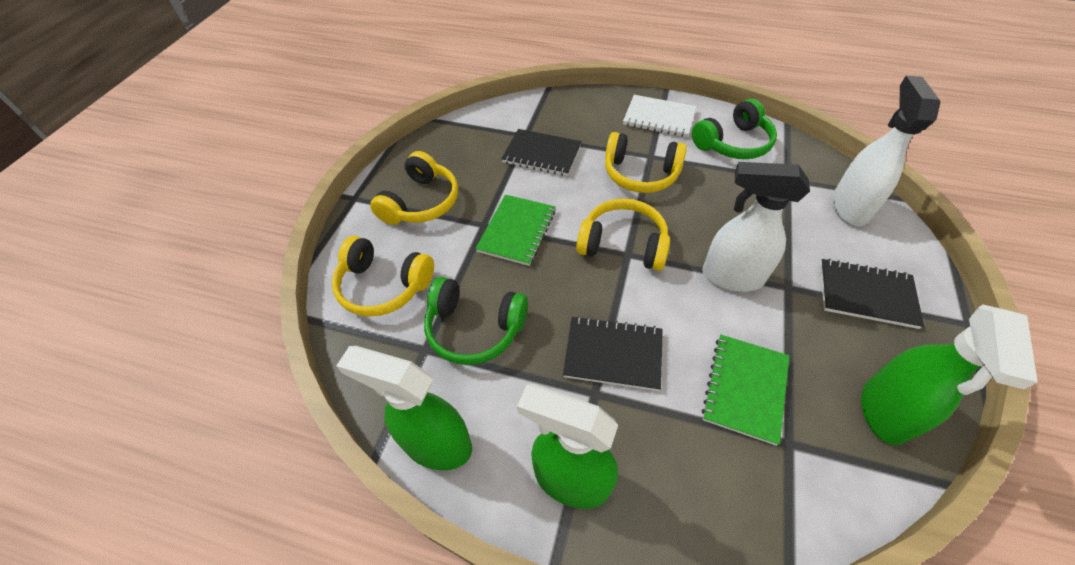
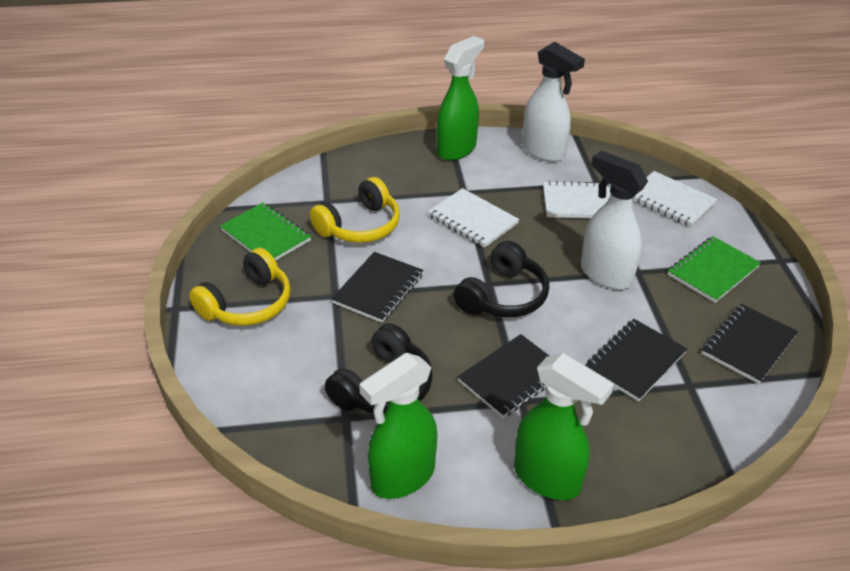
black headphones: none = 0 -> [325,323,433,413] [454,241,549,317] = 2
black notebook: [502,129,582,176] [563,316,663,391] [820,259,924,329] = 3 -> [331,252,423,323] [457,334,549,418] [585,319,687,401] [702,304,798,384] = 4
green headphones: [424,277,528,365] [692,99,777,159] = 2 -> none = 0
white notebook: [623,95,697,137] = 1 -> [428,188,519,248] [543,181,611,218] [633,171,718,227] = 3
yellow headphones: [332,236,434,316] [370,151,458,225] [576,198,670,271] [605,132,687,193] = 4 -> [189,248,291,326] [310,177,400,243] = 2

